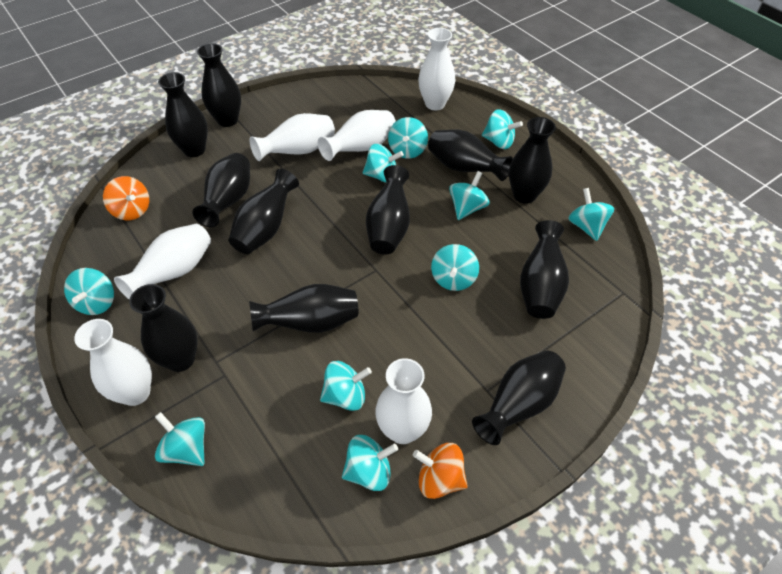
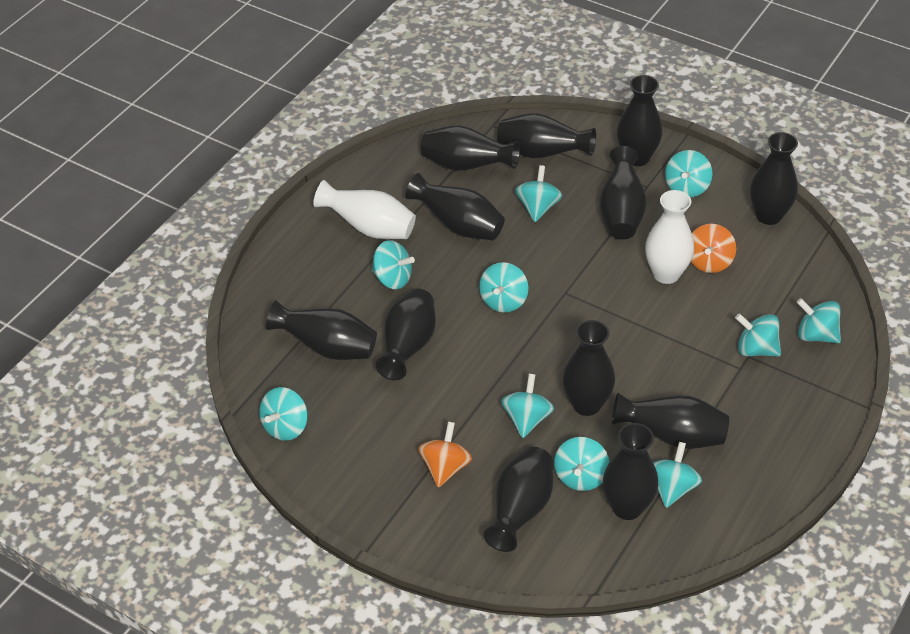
black vase: [129,284,198,372] [158,72,208,157] [192,153,250,227] [197,43,241,127] [228,169,299,254] [249,284,358,333] [366,165,410,254] [428,130,513,181] [472,350,566,445] [509,117,556,204] [520,220,569,319] = 11 -> [266,300,377,360] [376,289,436,380] [405,173,505,241] [420,125,520,171] [484,447,553,552] [497,113,596,158] [563,320,615,416] [599,146,647,240] [603,423,658,520] [612,393,729,449] [617,75,663,166] [750,132,798,225] = 12
white vase: [74,319,152,406] [114,224,211,300] [249,113,335,161] [318,110,396,161] [375,358,432,444] [418,28,455,110] = 6 -> [313,180,416,239] [645,190,694,284] = 2

